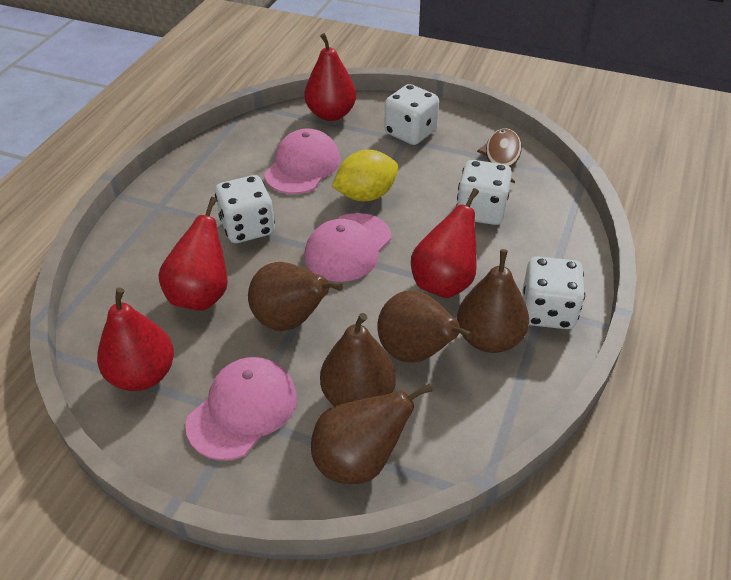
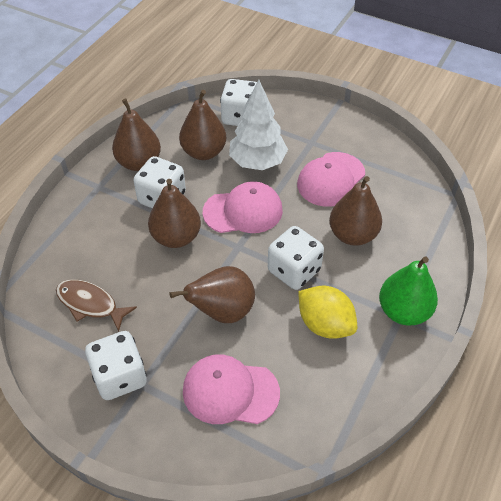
green pear: none = 0 -> [379,257,438,326] = 1
red pear: [97,288,174,391] [158,197,228,311] [304,33,356,121] [411,188,479,298] = 4 -> none = 0
white tree: none = 0 -> [229,80,288,170] = 1

